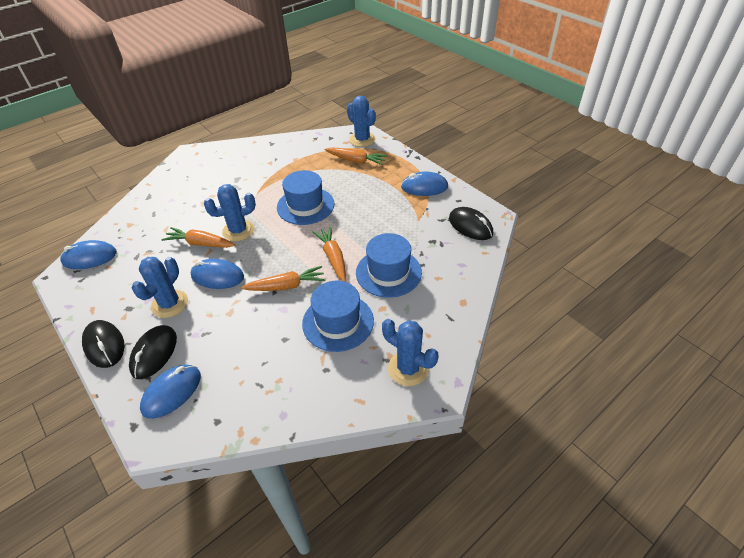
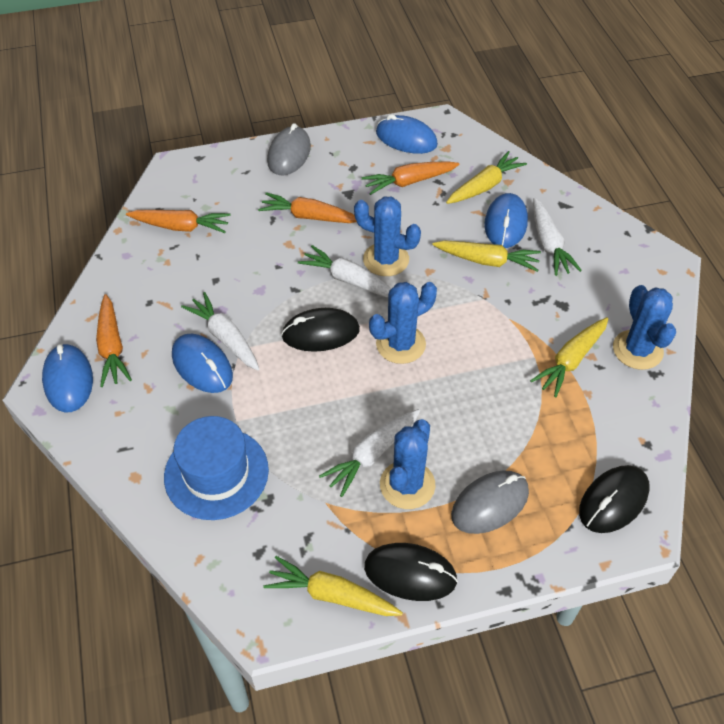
blue hat: [277,170,334,225] [302,281,374,352] [356,233,422,298] = 3 -> [164,416,269,520] = 1
grey mouse: none = 0 -> [267,123,311,175] [451,470,529,534] = 2
white carrot: none = 0 -> [181,292,259,370] [298,245,392,297] [319,409,420,497] [533,198,582,276] = 4
yellow carrot: none = 0 -> [263,556,403,616] [432,240,541,272] [446,151,527,204] [530,317,608,397] = 4

